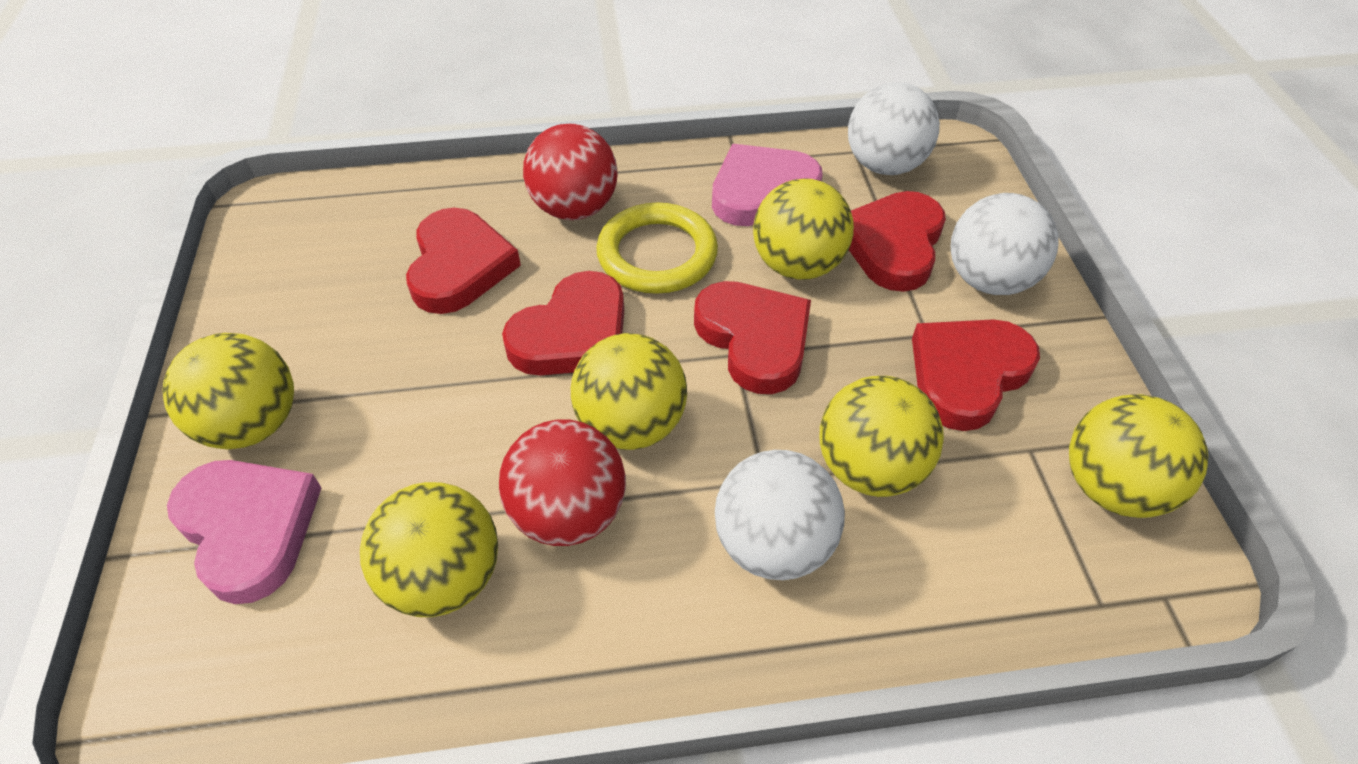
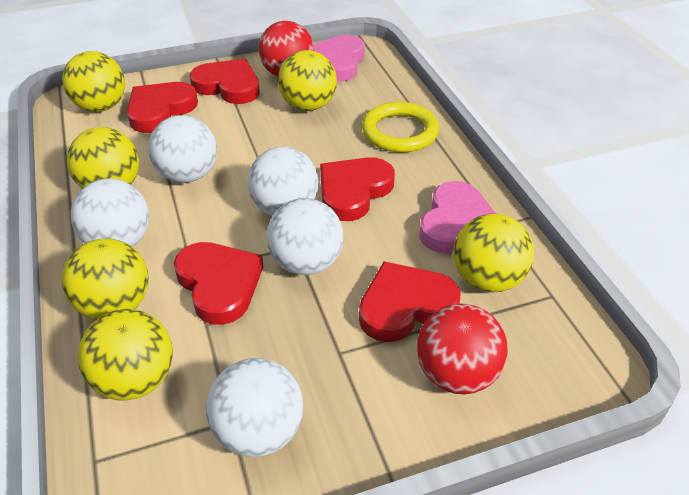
white ball: [715,450,845,580] [848,82,940,175] [951,193,1059,295] = 3 -> [71,179,149,247] [148,115,217,183] [206,358,303,457] [248,147,319,216] [267,198,344,275] = 5

